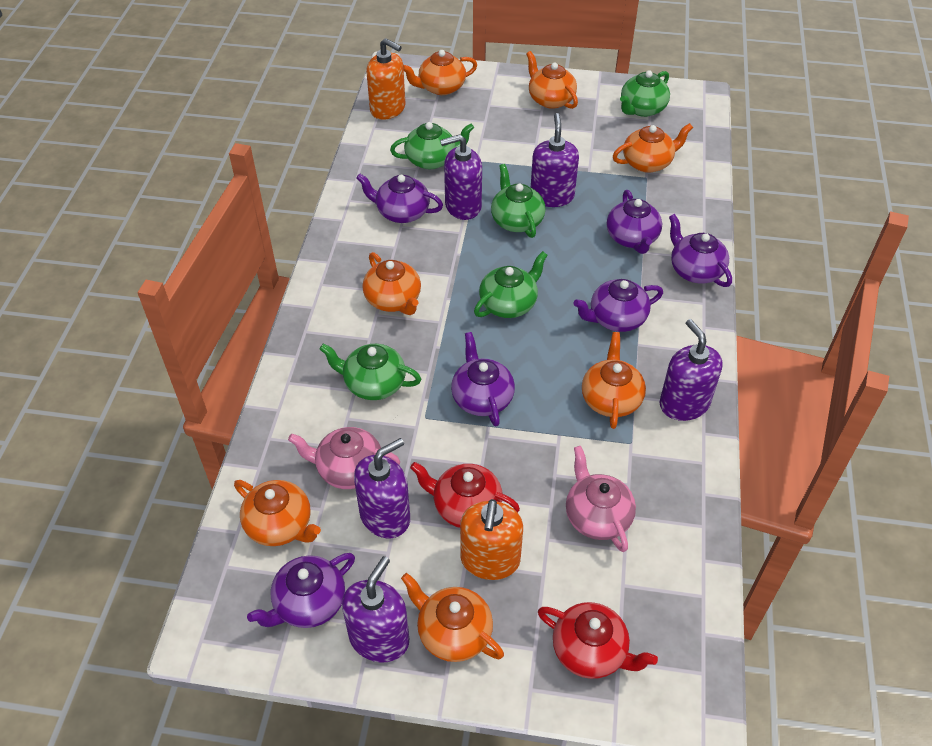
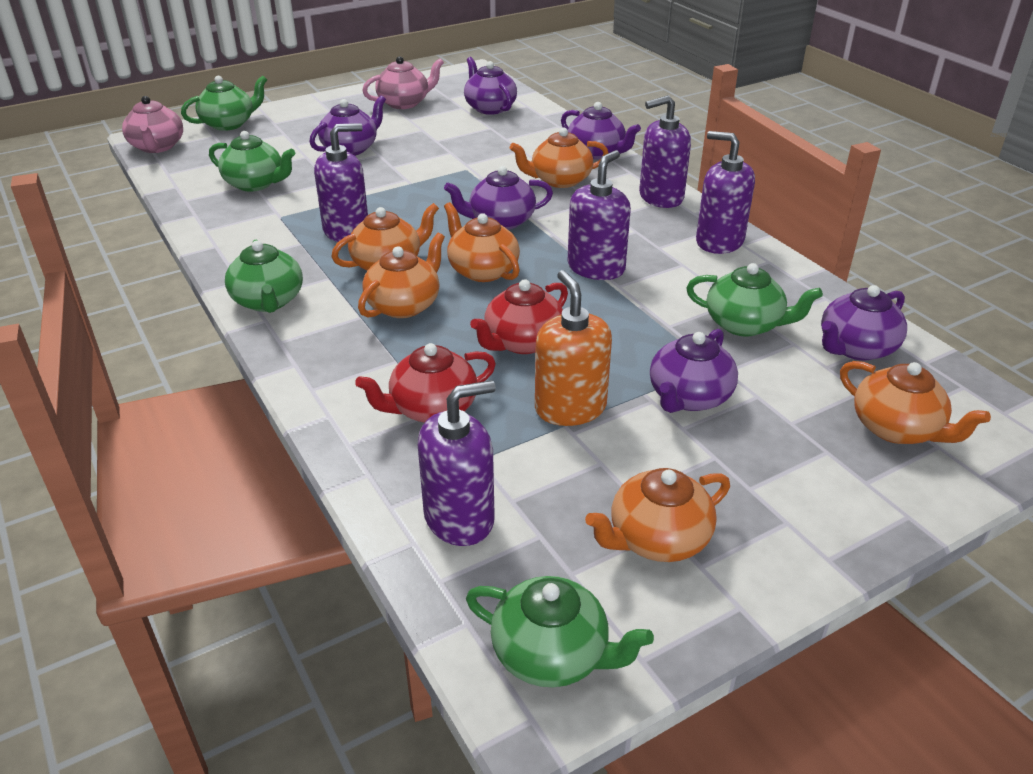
orange soap dispenser: [366,38,406,120] [460,499,523,580] = 2 -> [535,270,612,426] = 1
orange teapot: [234,480,321,546] [362,252,421,315] [401,573,504,662] [403,50,477,95] [526,51,578,109] [582,332,646,429] [613,123,693,173] = 7 -> [331,203,439,271] [358,233,445,318] [444,202,520,282] [510,128,608,188] [585,468,730,562] [840,361,991,444] = 6

